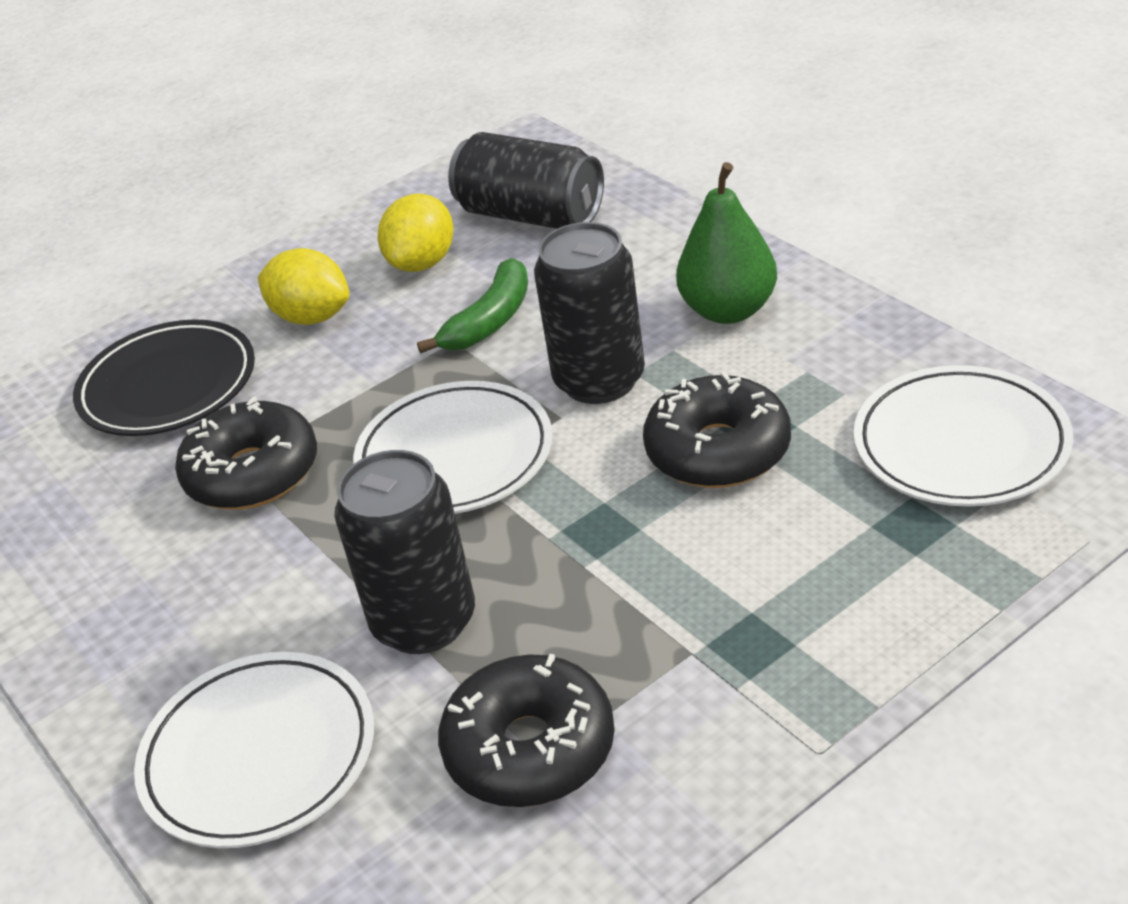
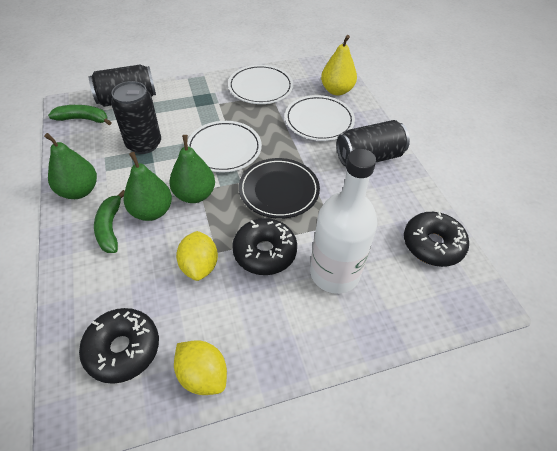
green banana: [417,258,528,353] = 1 -> [48,105,112,125] [94,190,125,253] = 2
green pear: [676,162,777,324] = 1 -> [44,133,97,199] [123,152,172,221] [169,135,215,203] = 3
white bottle: none = 0 -> [310,149,377,294] = 1
yellow pear: none = 0 -> [321,35,357,96] = 1

